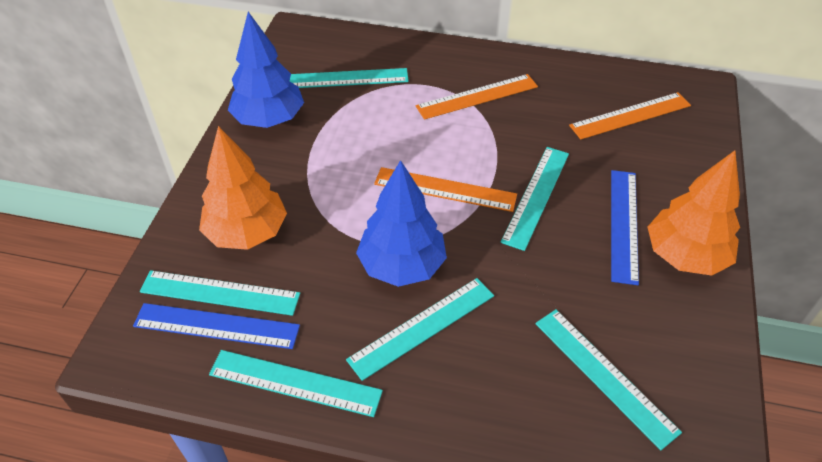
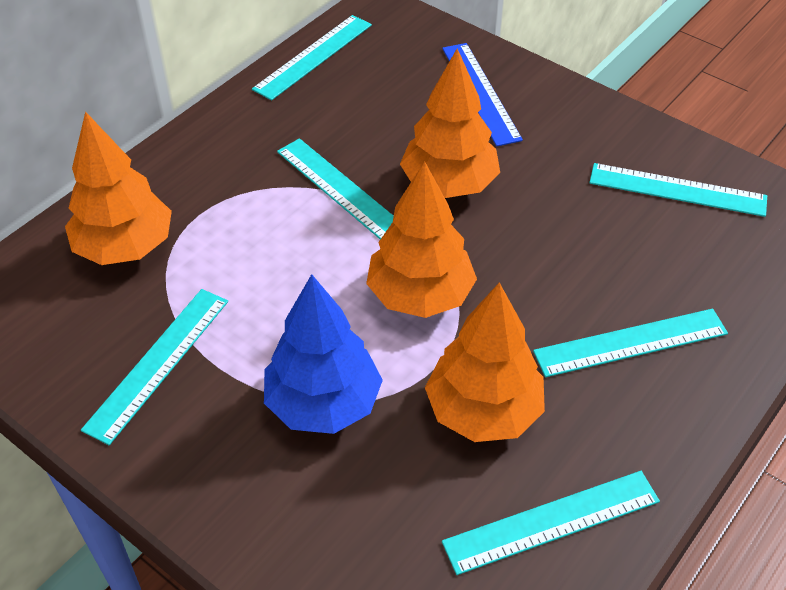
blue ruler: [133,303,300,349] [611,170,639,285] = 2 -> [442,43,523,147] = 1
blue tree: [228,12,304,128] [356,160,447,287] = 2 -> [264,274,383,434] = 1
orange ruler: [374,167,517,212] [416,74,538,120] [569,92,691,139] = 3 -> none = 0
orange tree: [199,126,287,250] [648,150,740,276] = 2 -> [65,111,172,265] [366,161,477,318] [400,48,500,198] [425,282,545,442] = 4

